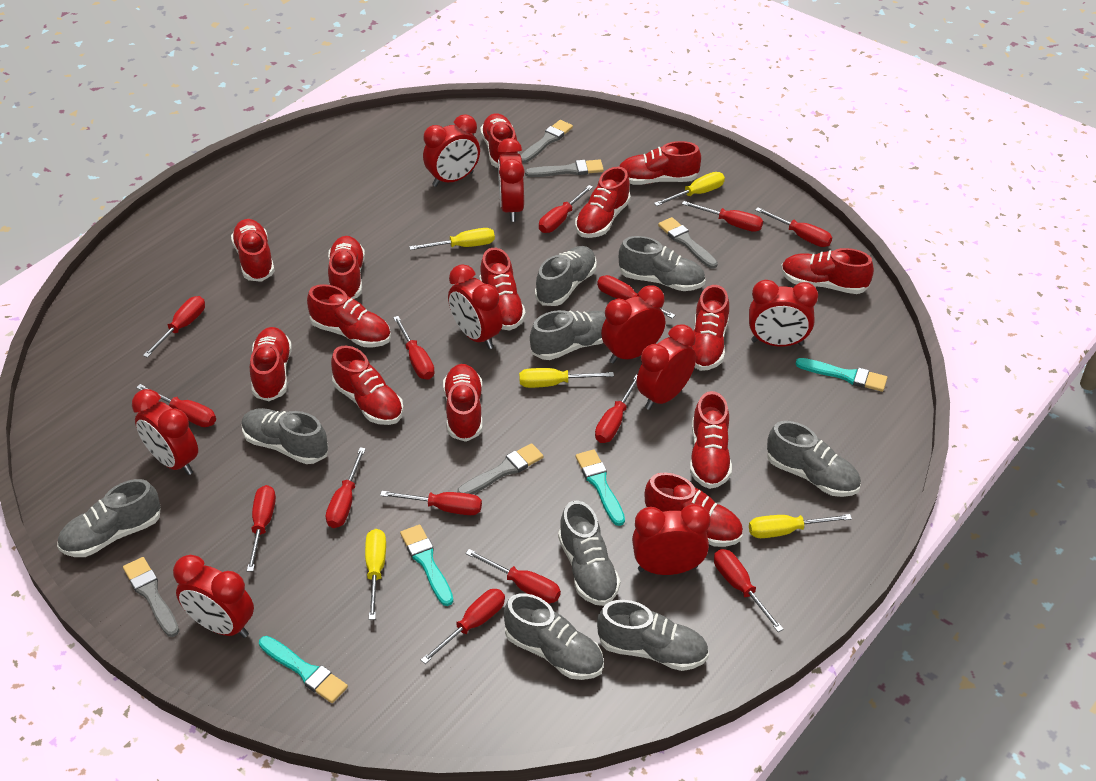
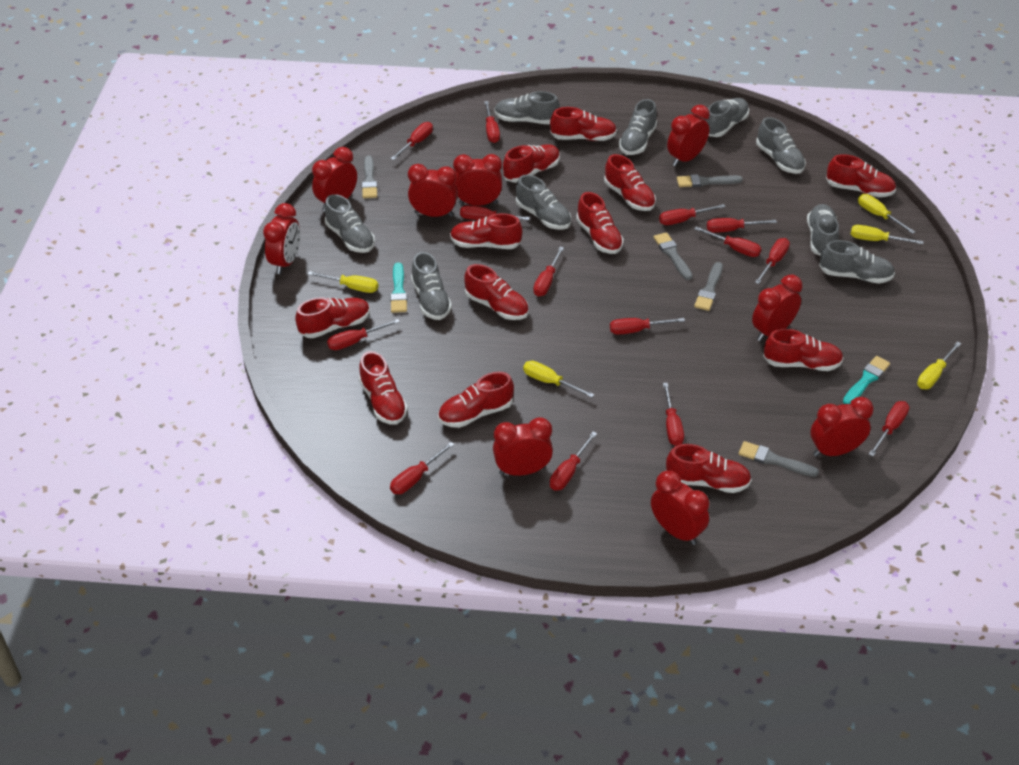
red shoe: [231,219,275,282] [250,327,292,401] [307,284,391,347] [328,236,365,299] [331,346,404,425] [443,364,482,442] [479,248,526,331] [480,113,518,168] [575,167,631,238] [619,141,701,185] [645,473,743,547] [690,391,732,489] [691,285,729,371] [781,248,874,294] = 14 -> [295,297,370,338] [359,351,408,424] [438,372,514,428] [450,213,522,249] [465,264,529,320] [503,144,560,183] [550,107,617,141] [576,192,624,254] [604,154,656,211] [666,444,752,493] [763,329,844,371] [826,154,896,197] = 12
turquoise brush: [259,636,348,703] [400,525,453,606] [575,449,625,526] [796,358,887,392] = 4 -> [390,262,407,313] [843,356,890,404] = 2

